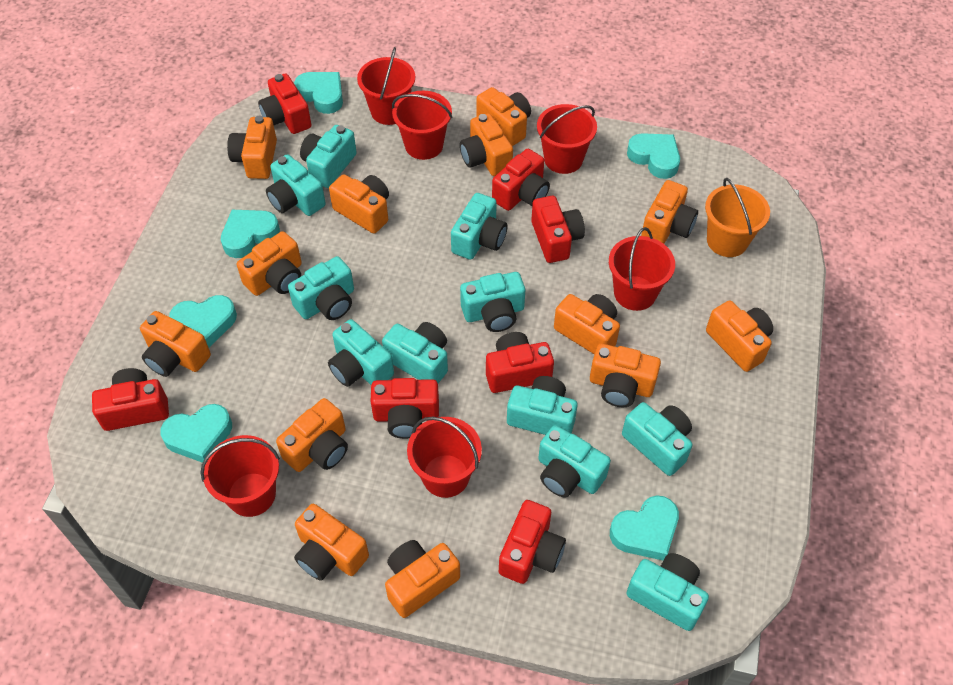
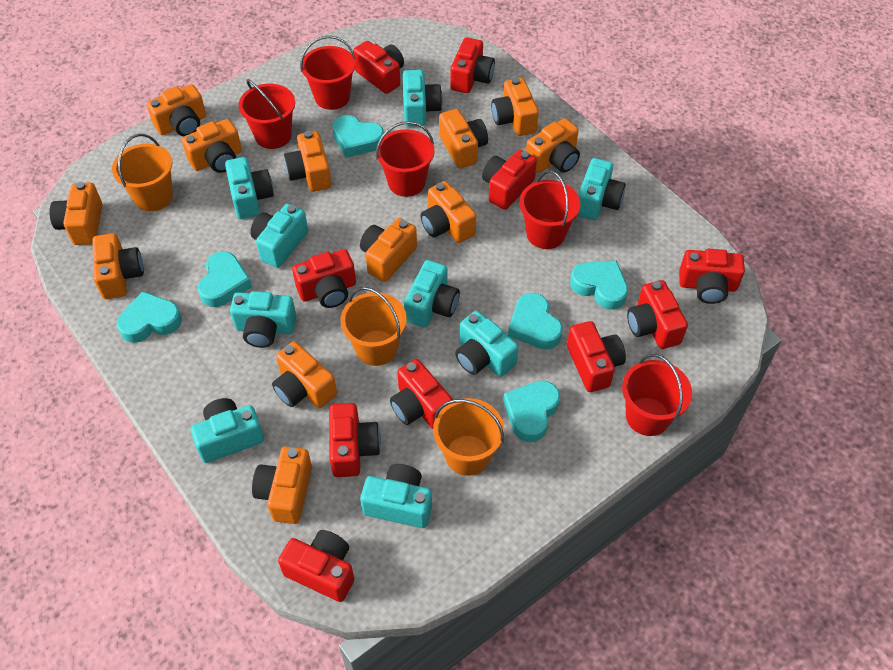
orange bucket: [705,178,770,257] = 1 -> [112,134,173,211] [340,287,407,366] [433,398,504,476] = 3
orange camera: [140,311,211,377] [227,115,277,179] [237,231,302,296] [276,398,348,472] [294,504,369,581] [329,174,389,234] [385,540,460,618] [460,113,513,176] [477,87,531,146] [554,294,620,354] [590,343,661,407] [641,180,698,244] [706,300,773,372] = 13 -> [49,182,102,245] [93,233,144,299] [147,84,206,136] [182,119,242,173] [252,447,312,524] [272,341,337,408] [284,131,331,192] [360,218,417,282] [420,181,476,243] [439,109,488,168] [491,77,539,136] [526,118,580,173] = 12
red bucket: [200,435,280,517] [357,47,415,125] [392,91,452,160] [407,417,482,498] [537,104,597,174] [609,227,675,311] = 6 -> [238,79,295,149] [300,36,356,110] [376,121,434,197] [519,170,580,249] [622,354,692,436] = 5
red camera: [92,368,169,431] [258,74,311,134] [371,378,439,439] [486,332,554,393] [492,149,550,211] [499,500,566,584] [531,196,585,263] = 7 -> [278,530,354,602] [292,249,356,308] [329,403,381,477] [353,41,404,94] [390,359,453,429] [450,37,495,93] [482,150,537,210] [567,321,626,392] [627,280,688,349] [679,249,745,304] = 10
turquoise camera: [266,154,326,216] [288,256,354,320] [300,125,357,188] [328,319,394,387] [382,322,448,383] [451,193,507,260] [460,272,525,332] [507,376,578,435] [538,425,611,498] [622,402,692,476] [626,553,709,631] = 11 -> [191,398,264,463] [225,157,274,219] [230,291,297,348] [250,204,308,268] [360,464,432,528] [403,70,443,126] [404,260,460,328] [455,311,519,377] [577,158,626,220] = 9

